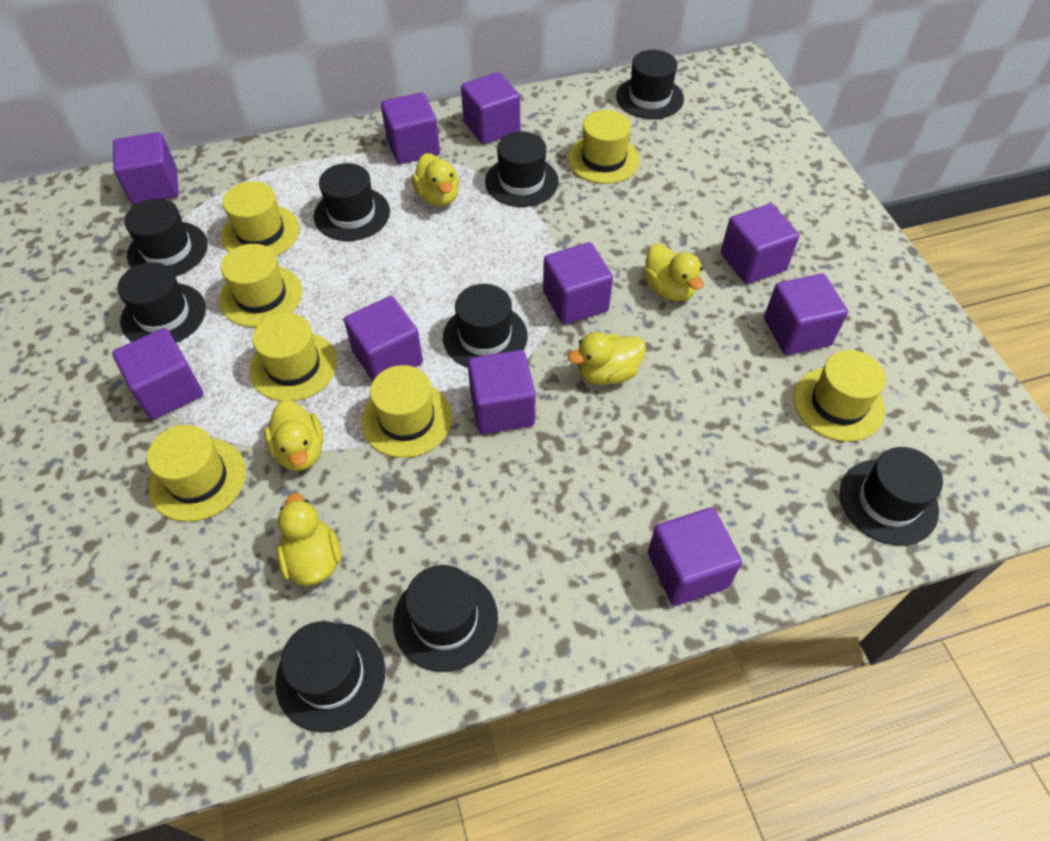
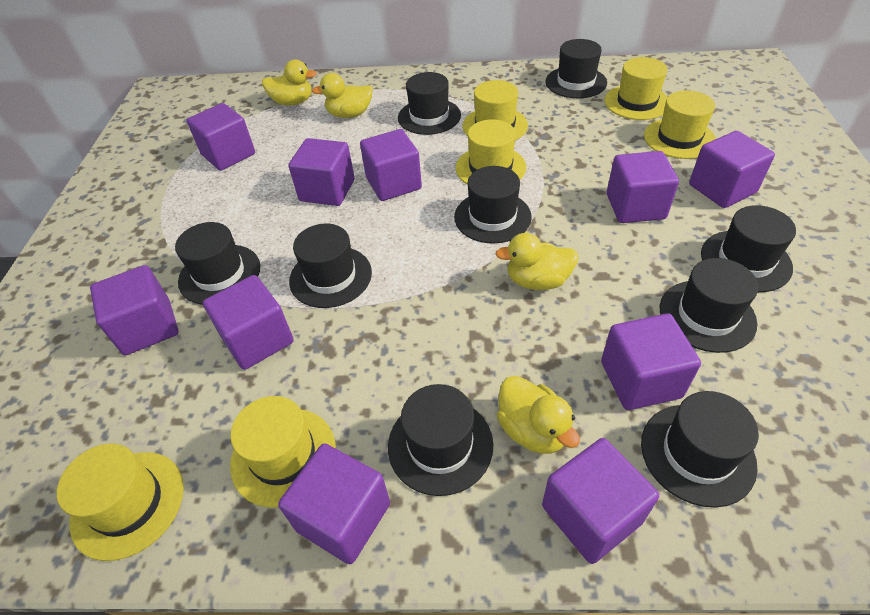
yellow duck: [264,400,324,471] [277,493,341,586] [412,153,459,207] [568,332,646,385] [643,244,704,301] = 5 -> [262,60,317,106] [312,73,373,118] [495,233,578,290] [496,376,580,454] = 4
yellow hat: [147,425,246,522] [219,244,302,327] [221,181,300,256] [249,313,337,401] [361,365,452,458] [568,110,640,184] [794,350,886,442] = 7 -> [57,444,184,561] [230,396,336,507] [456,119,526,185] [462,80,528,141] [604,57,668,120] [644,90,716,159] = 6

